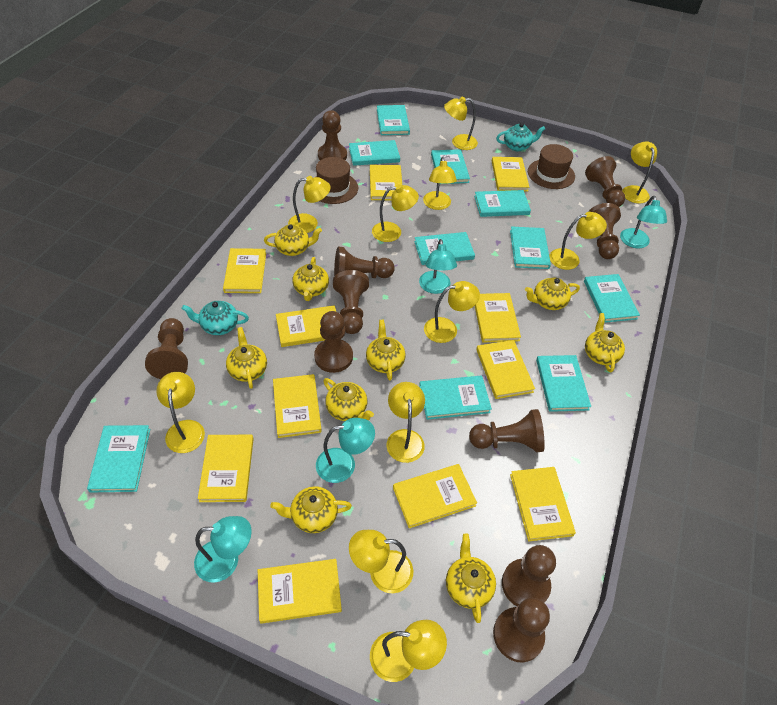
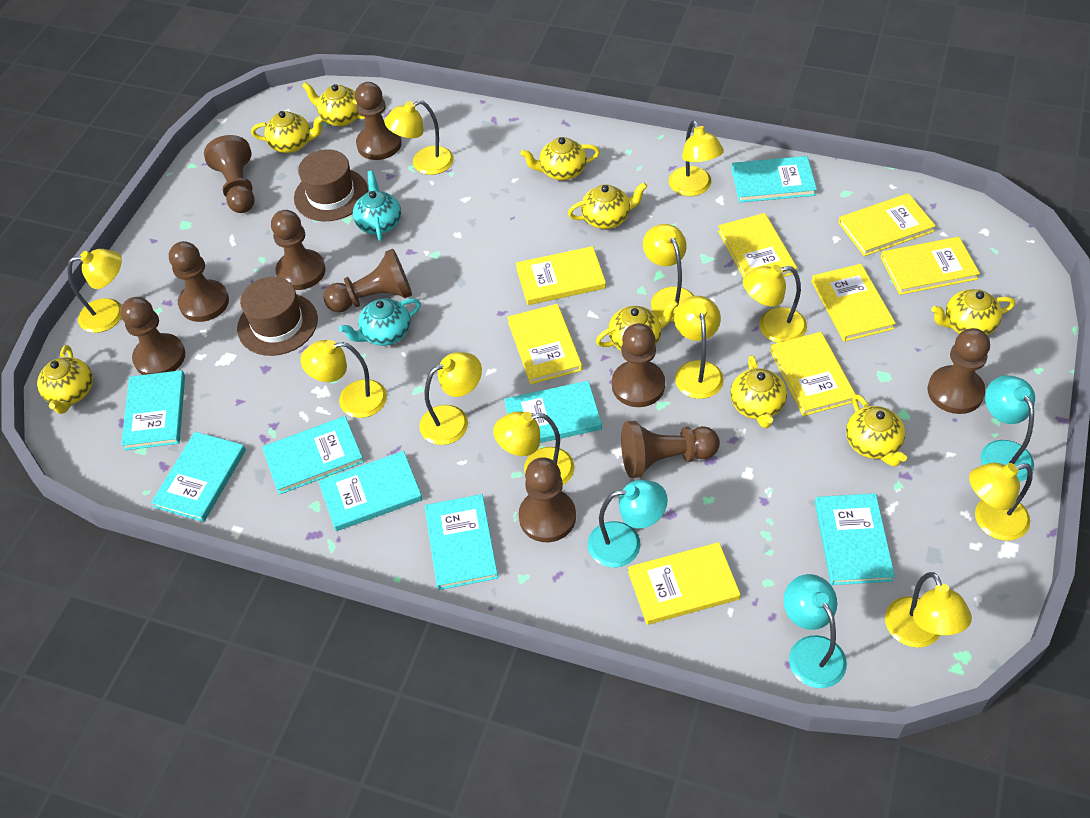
turquoise book: [87,425,150,492] [349,140,400,166] [377,105,410,135] [414,232,475,265] [419,376,492,420] [431,149,470,184] [474,190,531,217] [510,226,551,269] [536,355,591,412] [584,274,640,323] = 10 -> [121,370,185,450] [151,432,246,522] [262,416,364,495] [318,451,423,531] [425,494,498,590] [504,381,602,443] [731,156,817,203] [815,493,895,585] = 8
turquoise lamp: [194,516,252,583] [316,418,375,483] [419,239,457,294] [620,196,667,248] = 4 -> [588,480,668,568] [784,574,847,688] [980,375,1035,482] = 3
yellow book: [198,435,254,502] [223,248,266,293] [258,559,342,624] [273,374,322,438] [276,305,336,347] [370,165,402,200] [393,464,477,528] [475,293,521,342] [476,340,535,399] [492,157,529,191] [510,467,576,541] = 11 -> [507,304,582,384] [516,246,606,305] [628,542,741,625] [718,213,797,278] [770,332,855,416] [811,264,896,342] [838,193,936,256] [881,237,980,295] = 8

